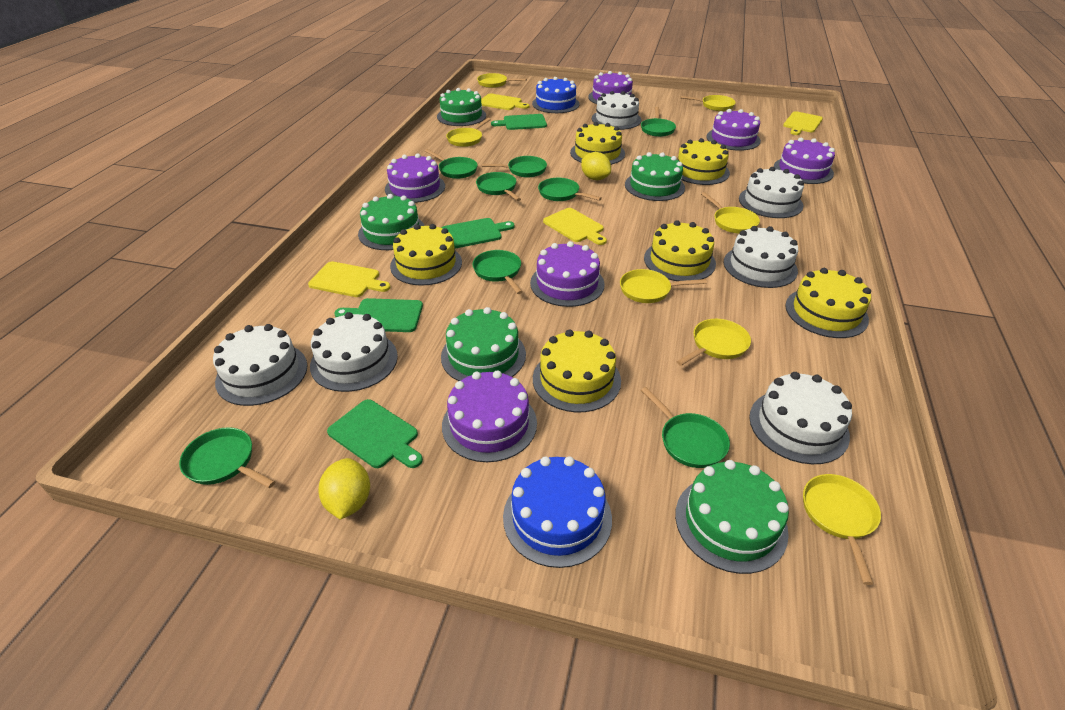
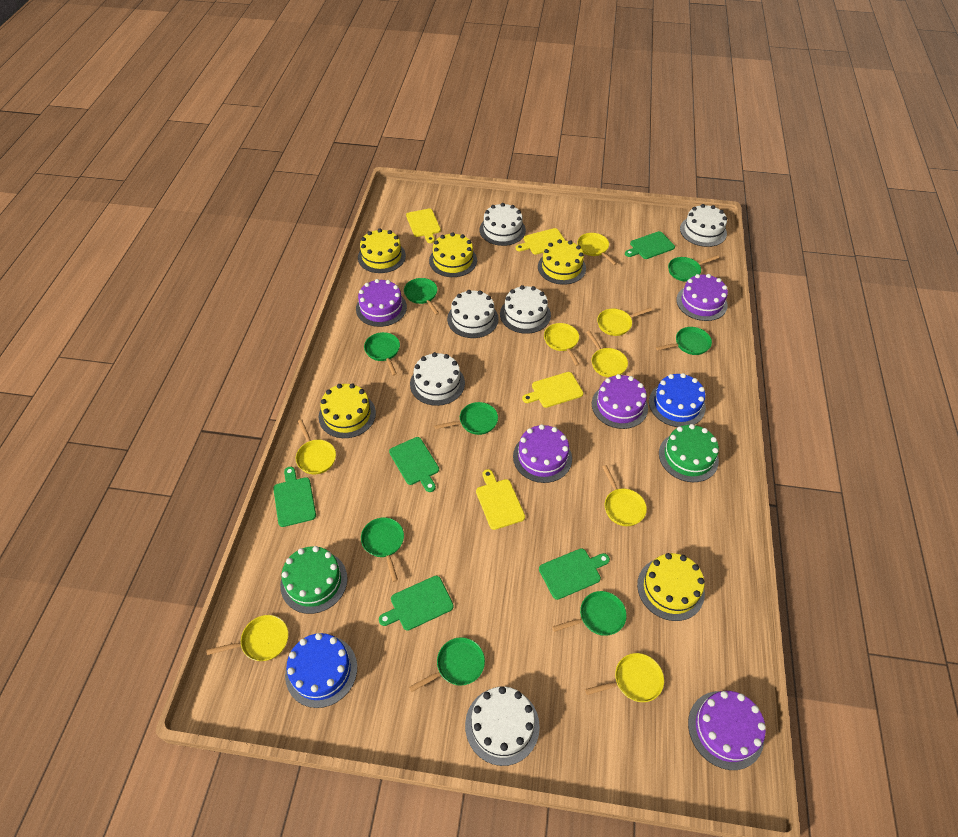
green cake: [358,194,425,250] [437,88,486,126] [441,307,526,381] [625,152,685,201] [675,460,789,574] = 5 -> [280,546,348,614] [659,424,719,482] = 2
green cutting board: [327,399,423,468] [334,298,423,332] [442,218,515,249] [491,114,547,130] = 4 -> [273,467,316,527] [379,576,454,631] [389,437,439,492] [539,548,610,600] [625,231,675,259] = 5
purple cake: [385,154,445,203] [442,370,537,462] [530,241,605,307] [588,71,633,104] [706,109,761,151] [774,137,835,184] = 6 -> [356,279,407,327] [513,424,572,483] [592,374,648,429] [676,274,728,321] [688,691,766,770] = 5
yellow cake: [390,224,462,286] [533,330,621,412] [570,122,625,165] [644,220,716,281] [678,138,730,185] [785,268,871,338] = 6 -> [319,383,376,438] [358,229,406,273] [429,232,477,277] [538,239,586,285] [637,553,705,621] = 5
yellow lemon: [318,458,370,520] [581,152,611,180] = 2 -> none = 0
yellow pan: [446,118,491,147] [477,73,527,88] [620,269,707,303] [676,319,751,366] [680,95,736,111] [701,192,760,233] [803,474,881,585] = 7 -> [206,615,288,661] [296,419,336,474] [544,323,580,366] [577,233,617,265] [585,653,664,702] [586,331,628,377] [597,307,652,336] [602,465,647,526] = 8

